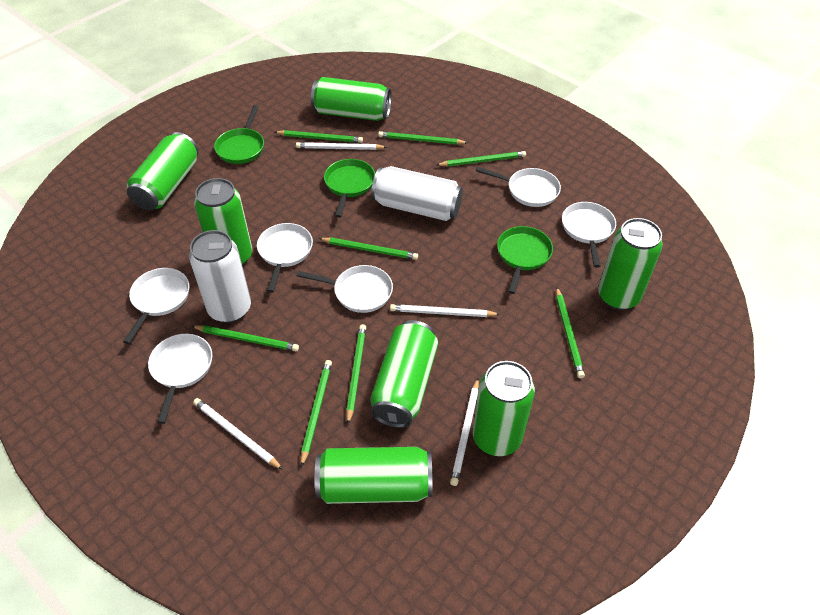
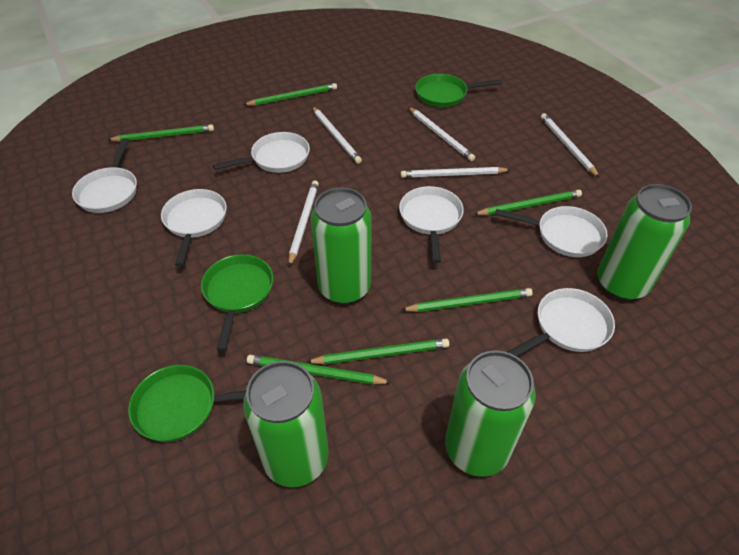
green can: [127,132,199,210] [194,178,252,266] [311,77,392,121] [315,447,433,504] [370,320,438,428] [472,361,535,456] [598,218,663,310] = 7 -> [243,361,329,487] [311,188,371,304] [445,350,536,477] [597,184,692,301] = 4
green pencil: [192,325,299,351] [275,130,363,143] [301,360,332,467] [318,237,418,260] [346,324,366,424] [378,131,468,145] [437,151,526,166] [556,287,585,378] = 8 -> [108,124,214,142] [243,83,337,106] [247,355,392,385] [306,339,449,365] [401,288,533,312] [474,190,582,215] = 6
white can: [189,230,251,323] [371,166,463,221] = 2 -> none = 0
white pencil: [193,398,283,470] [296,142,387,150] [390,304,500,317] [450,378,479,486] = 4 -> [289,180,319,267] [312,106,362,164] [401,167,510,178] [409,107,475,161] [541,113,600,178] = 5

